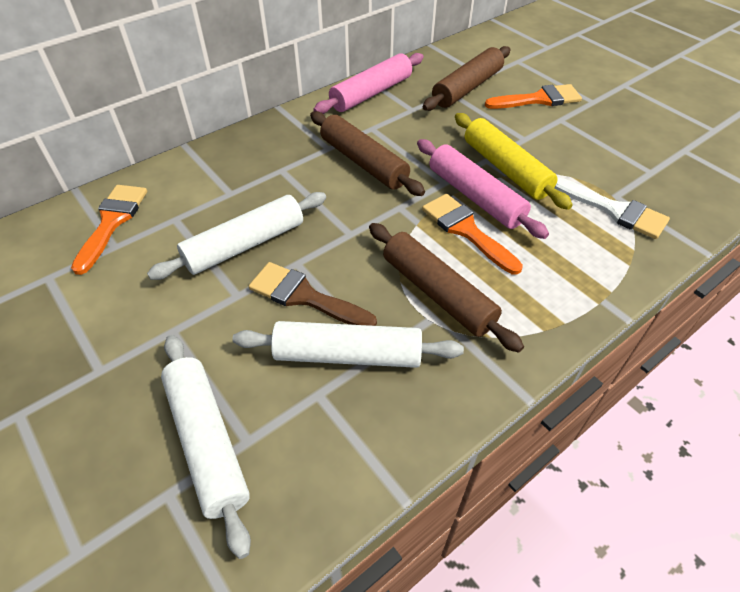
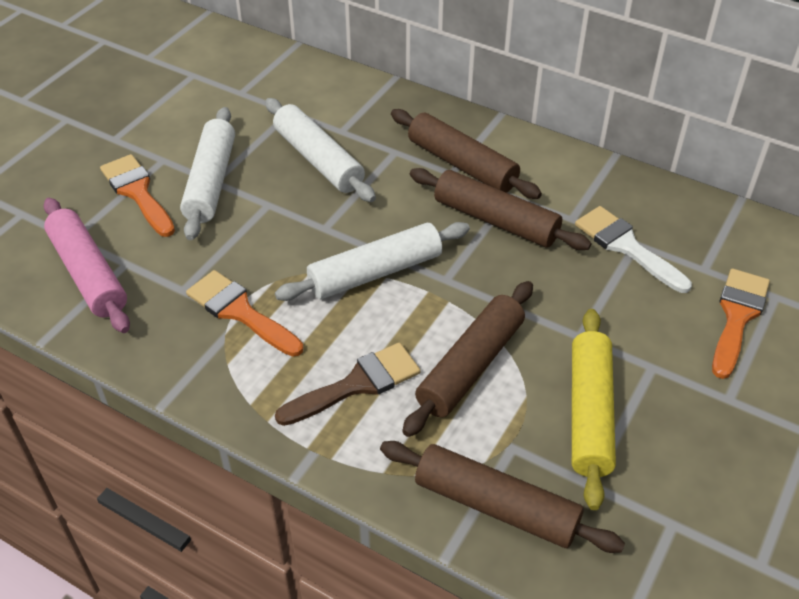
brown rolling pin: [310,111,425,196] [369,223,524,353] [423,46,510,111] = 3 -> [380,441,625,553] [391,109,542,199] [402,281,533,437] [410,168,591,250] = 4
pink rolling pin: [313,53,424,114] [417,139,549,239] = 2 -> [44,198,130,333] = 1

